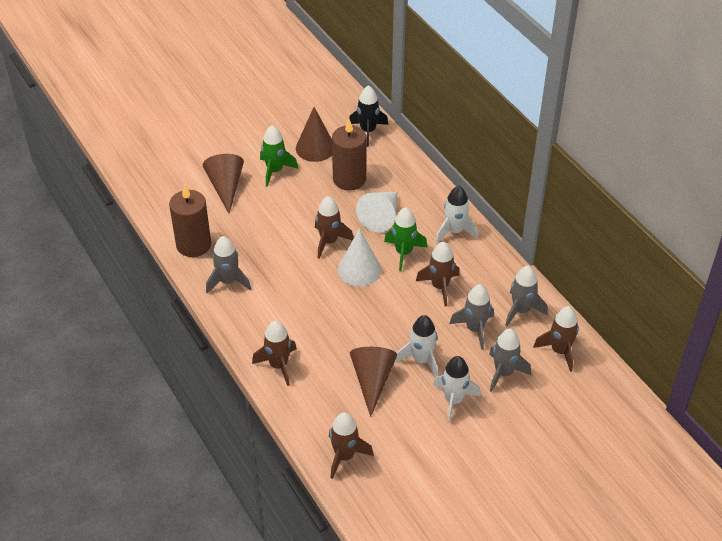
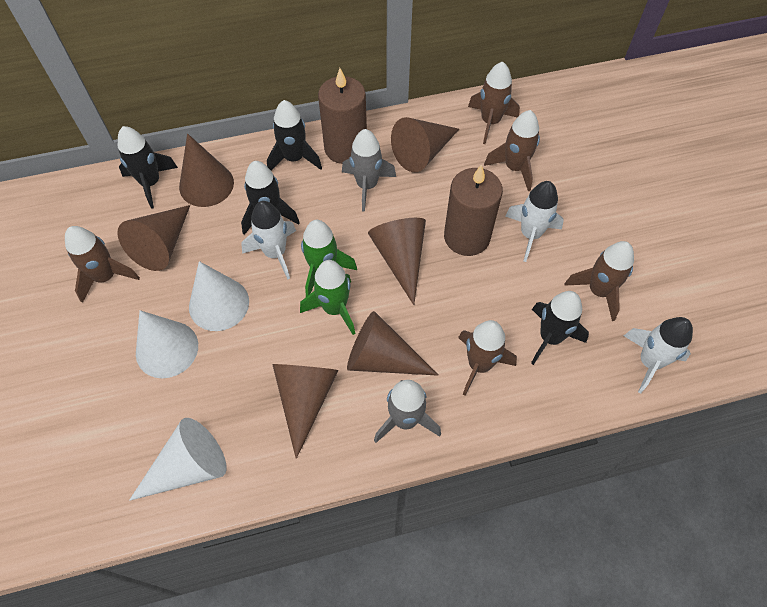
black rocket: [349,85,388,147] = 1 -> [118,126,178,209] [241,161,300,235] [267,100,322,171] [531,291,589,365] = 4
brown cone: [203,154,244,214] [296,107,332,162] [350,347,397,417] = 3 -> [117,205,190,271] [179,133,234,207] [272,364,339,459] [347,311,439,376] [368,218,426,305] [391,117,459,172] = 6
grey rocket: [206,236,251,293] [450,284,494,350] [489,328,531,392] [505,266,547,327] = 4 -> [342,129,396,212] [374,380,441,443] = 2
white cone: [338,229,381,286] [356,192,397,232] = 2 -> [129,418,227,501] [136,310,198,378] [189,261,249,331] = 3

